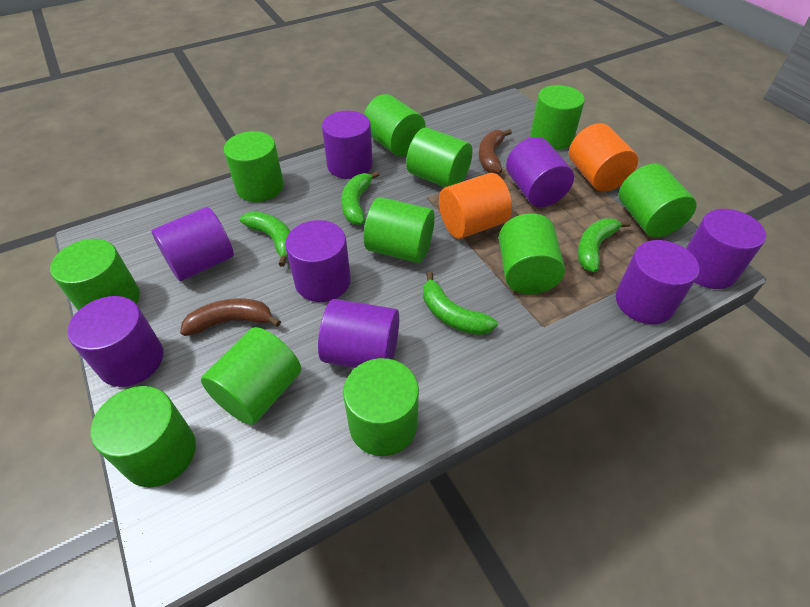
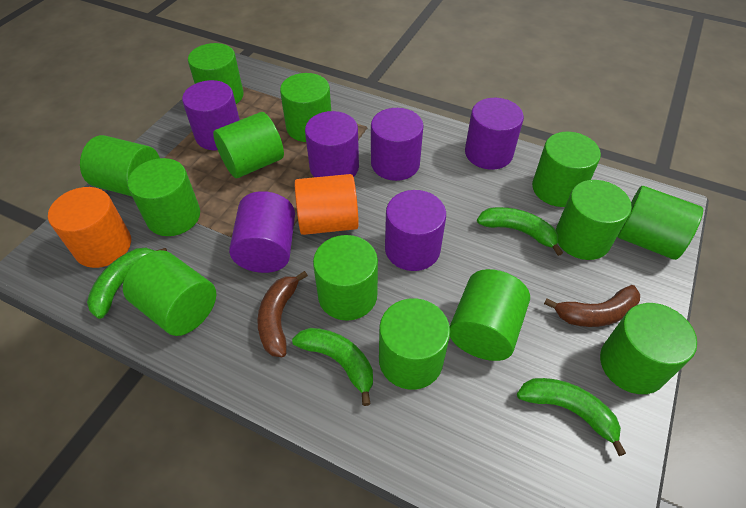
green cylinder: [50,239,140,311] [91,386,196,487] [201,327,301,425] [224,131,284,202] [343,358,419,456] [364,94,426,156] [364,197,435,263] [406,127,473,187] [499,213,565,294] [530,85,585,150] [619,163,697,237] = 11 -> [80,135,160,196] [123,250,216,336] [127,158,200,236] [188,43,244,104] [213,112,284,178] [280,73,331,142] [313,235,378,321] [379,298,450,390] [450,269,530,361] [532,132,601,207] [556,180,632,260] [600,303,697,394] [617,186,703,260] = 13
purple cylinder: [67,296,163,387] [152,207,234,281] [285,220,351,302] [318,299,399,368] [322,111,373,179] [506,137,574,207] [616,240,699,324] [686,209,766,289] = 8 -> [182,80,240,150] [229,191,295,273] [305,111,359,177] [371,108,424,181] [385,190,446,271] [465,98,524,170] = 6

